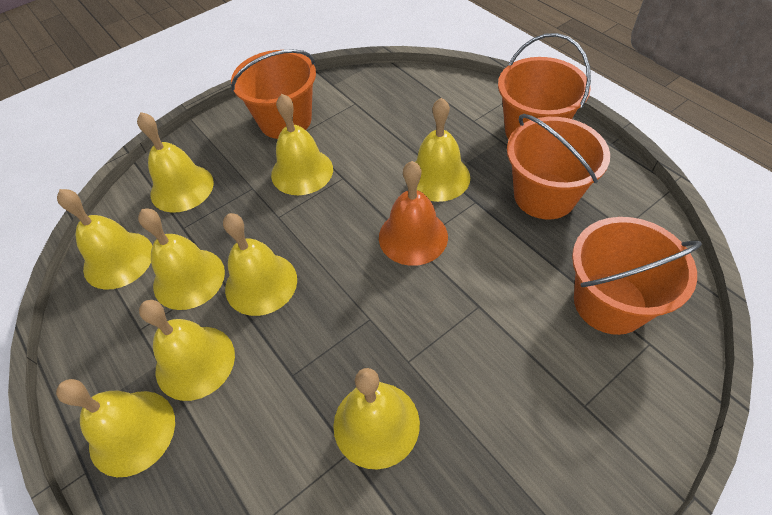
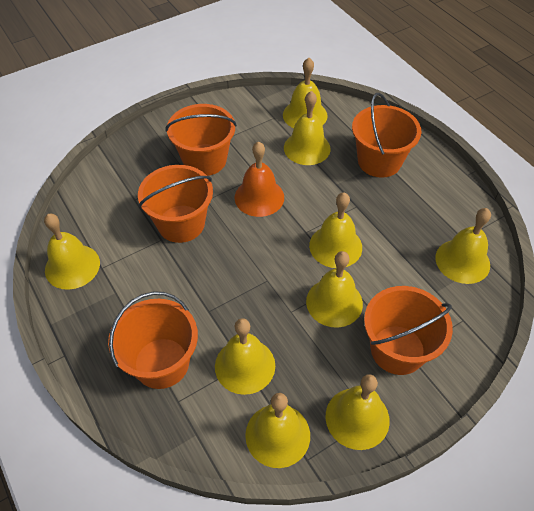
orange bucket: [231,49,316,139] [498,33,591,139] [507,114,610,219] [572,217,702,335] = 4 -> [108,291,198,389] [138,165,213,243] [166,104,237,176] [352,93,421,178] [364,286,453,375] = 5

